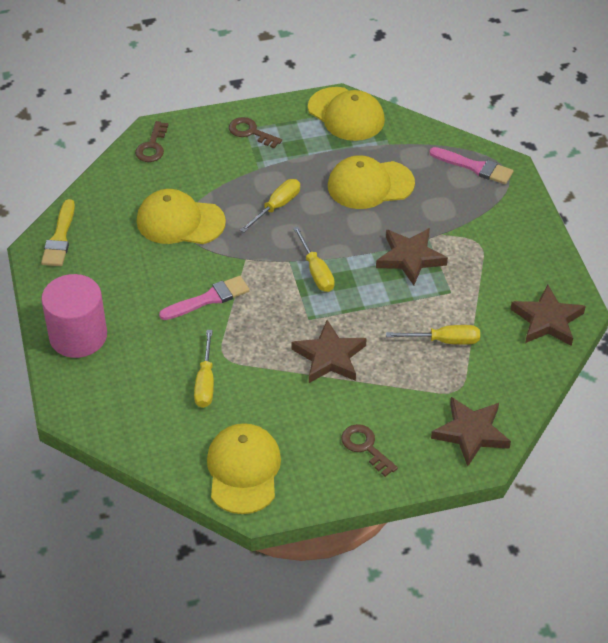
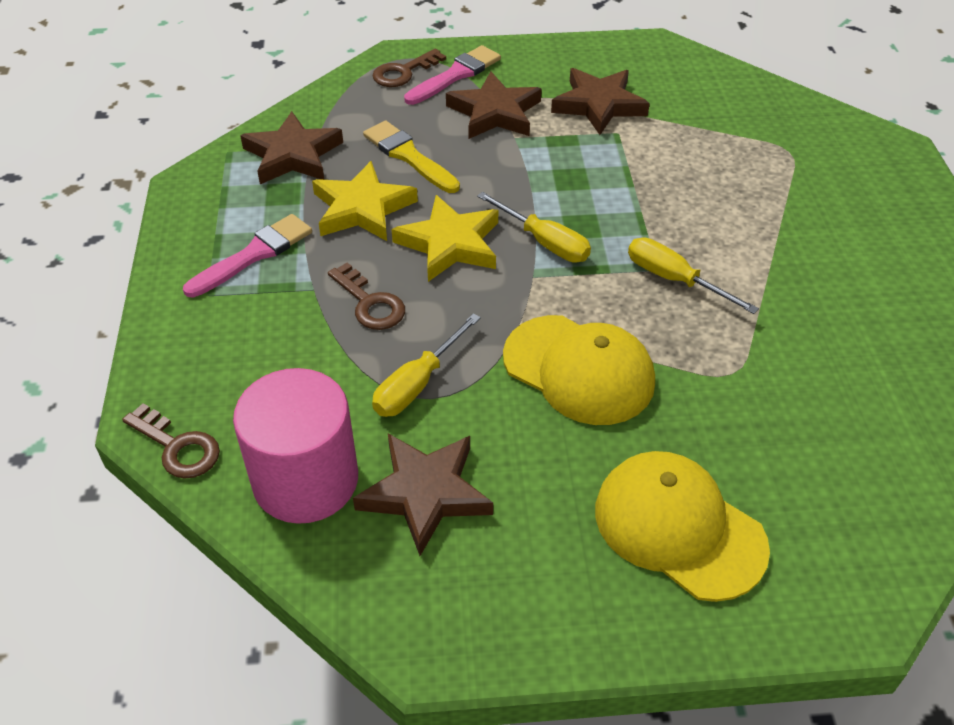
yellow cap: [137,189,226,244] [207,423,281,514] [308,87,385,141] [328,155,415,209] = 4 -> [503,315,655,425] [595,451,770,602] = 2
yellow screwdriver: [194,330,214,408] [240,179,300,233] [293,226,335,292] [386,325,480,345] = 4 -> [372,313,481,417] [477,192,591,263] [628,237,759,314] = 3
yellow star: none = 0 -> [312,161,418,241] [391,195,498,282] = 2

